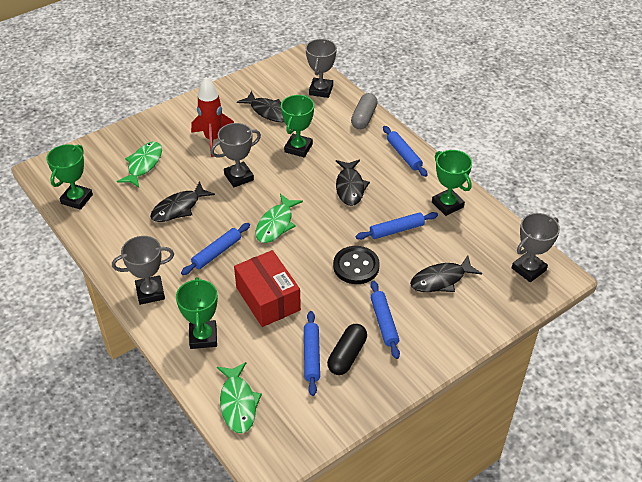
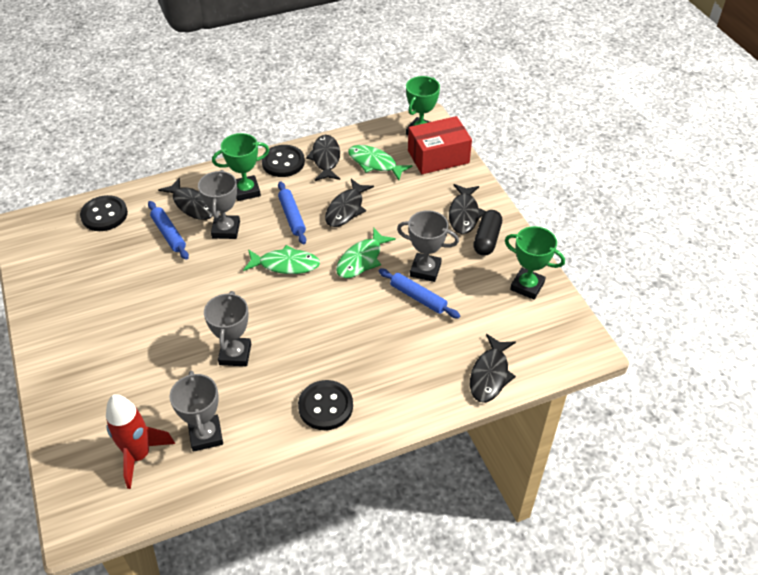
black button: [333,246,380,284] = 1 -> [80,195,128,231] [262,145,305,177] [298,380,353,430] = 3
black fish: [150,181,215,222] [237,91,284,123] [336,160,370,206] [410,256,482,292] = 4 -> [158,178,213,220] [306,135,340,181] [325,179,374,227] [449,184,486,234] [470,334,516,402] = 5
blue rolling pin: [181,223,250,275] [304,311,320,396] [356,212,438,240] [370,280,400,359] [383,126,428,177] = 5 -> [148,201,189,260] [278,182,306,244] [379,269,460,319] = 3
green trophy: [47,144,93,210] [176,277,218,349] [281,95,314,157] [432,150,472,216] = 4 -> [212,133,269,201] [406,76,440,135] [505,226,565,300] = 3
grey capsule: [351,93,378,129] = 1 -> none = 0

